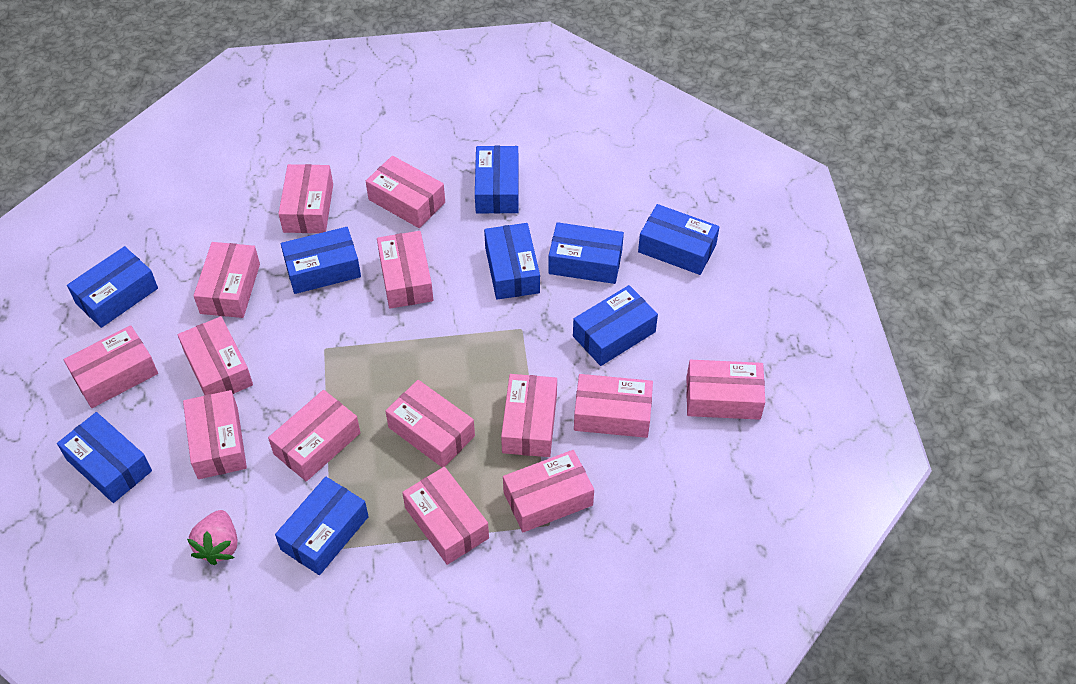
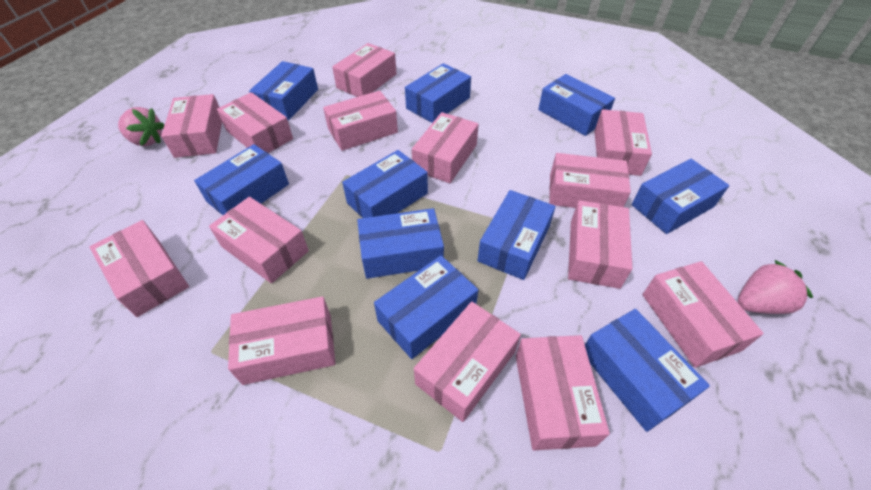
blue box: [57,412,152,503] [67,246,158,328] [275,477,369,575] [281,227,361,294] [475,146,519,214] [484,223,540,300] [548,222,624,284] [573,285,658,366] [638,204,719,275] = 9 -> [194,144,289,215] [249,61,318,121] [342,150,428,218] [357,208,444,279] [374,256,478,359] [405,63,471,123] [477,190,556,280] [538,74,615,136] [585,309,710,432] [632,159,729,234] = 10
pink strawberry: [187,510,237,565] = 1 -> [118,107,165,146] [737,260,813,314] = 2

